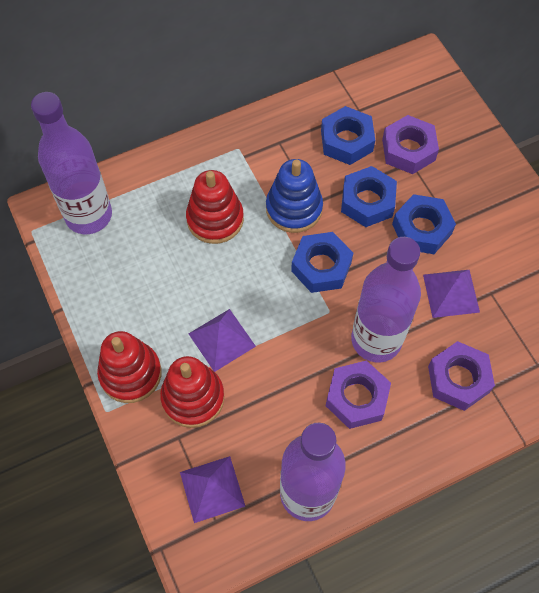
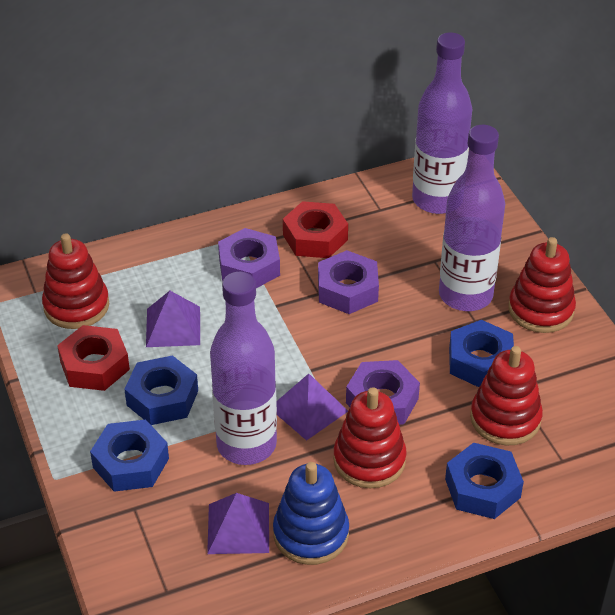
red nut: none = 0 -> [57,325,130,391] [283,201,348,258] = 2
red stacking toy: [97,331,162,403] [160,356,225,428] [186,170,244,244] = 3 -> [42,233,109,329] [333,387,407,488] [470,346,543,446] [508,237,576,333] = 4

